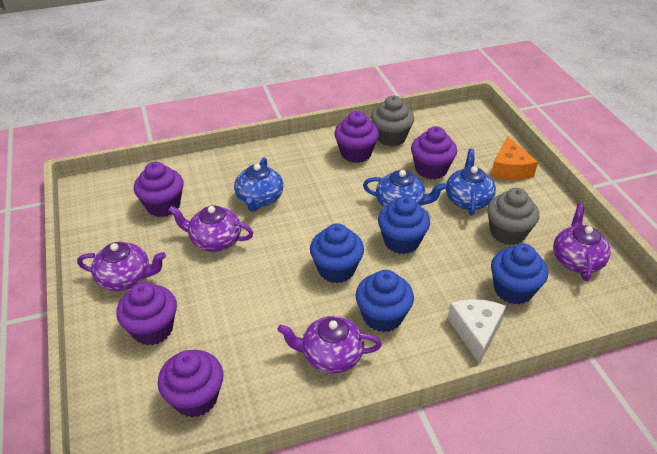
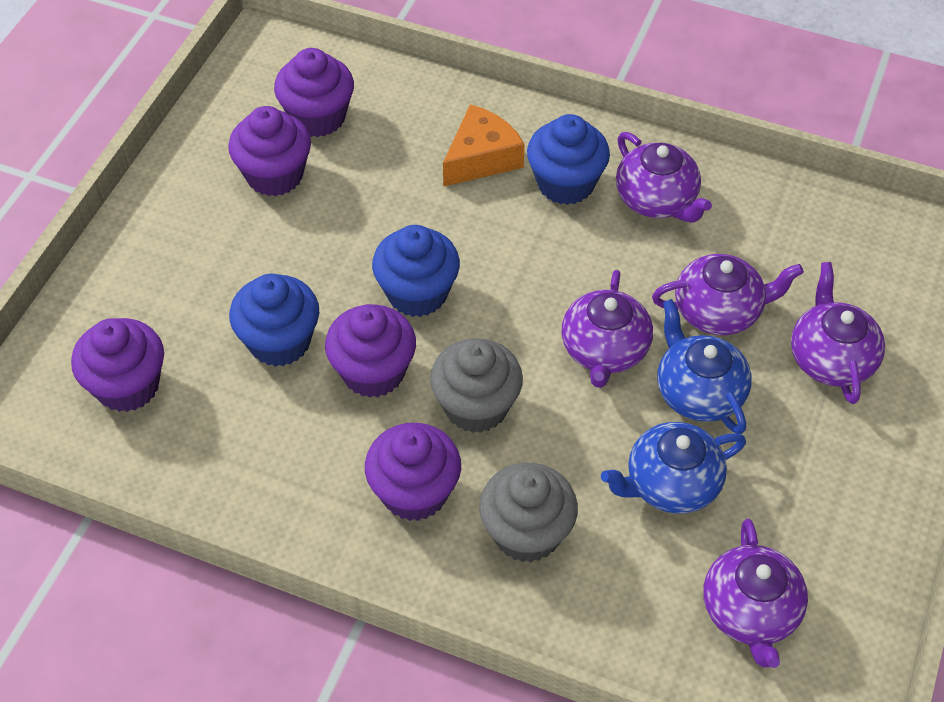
blue cupcake: [310,223,364,283] [356,270,414,332] [378,196,430,254] [491,244,548,305] = 4 -> [229,274,319,367] [372,225,460,317] [527,114,610,205] = 3
blue teapot: [234,157,283,212] [363,170,446,208] [446,149,496,216] = 3 -> [601,422,746,514] [657,299,752,434] = 2
purple teapot: [77,242,166,291] [168,205,253,252] [277,316,382,373] [553,204,611,281] = 4 -> [561,270,653,388] [616,132,712,223] [652,254,804,335] [703,519,808,668] [791,262,885,404] = 5
white cheese: [447,299,506,364] = 1 -> none = 0

